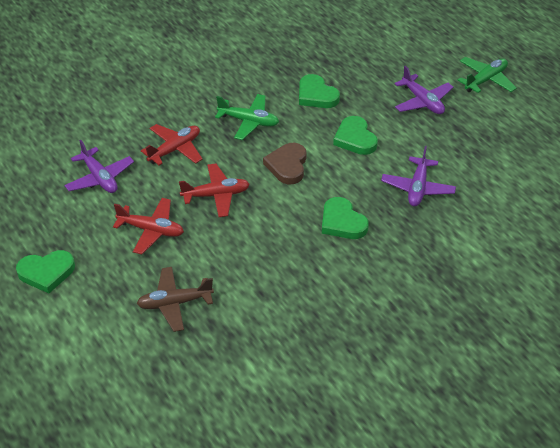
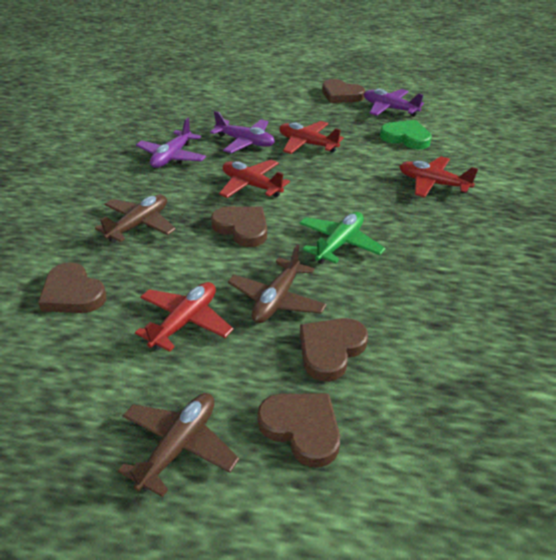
brown heart: [263,143,307,185] = 1 -> [38,262,107,313] [211,206,267,247] [257,393,340,468] [300,318,368,382] [322,79,365,103] = 5
brown plane: [137,267,214,332] = 1 -> [95,194,176,243] [118,393,239,497] [228,244,327,323] = 3
green heart: [16,250,75,293] [299,74,340,108] [322,197,369,239] [333,116,378,155] = 4 -> [380,120,432,149] = 1
green plane: [215,94,279,140] [458,57,517,93] = 2 -> [299,212,386,264] = 1
red plane: [113,198,184,254] [141,124,202,165] [179,163,250,217] = 3 -> [135,282,233,351] [219,159,290,198] [279,121,344,154] [399,156,478,198] = 4

